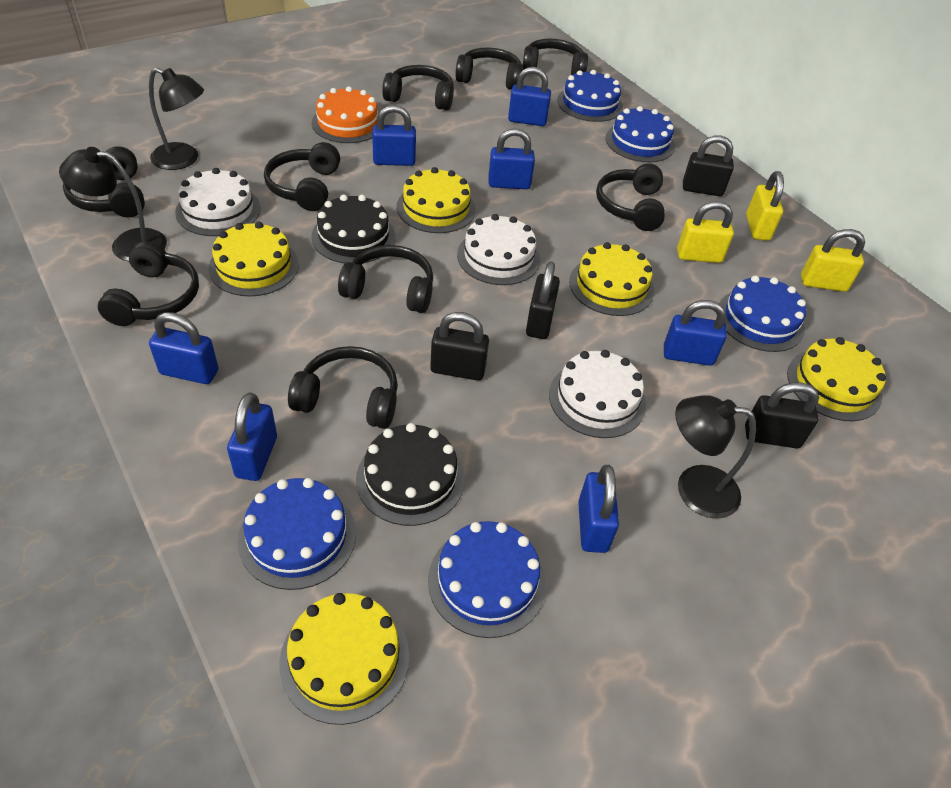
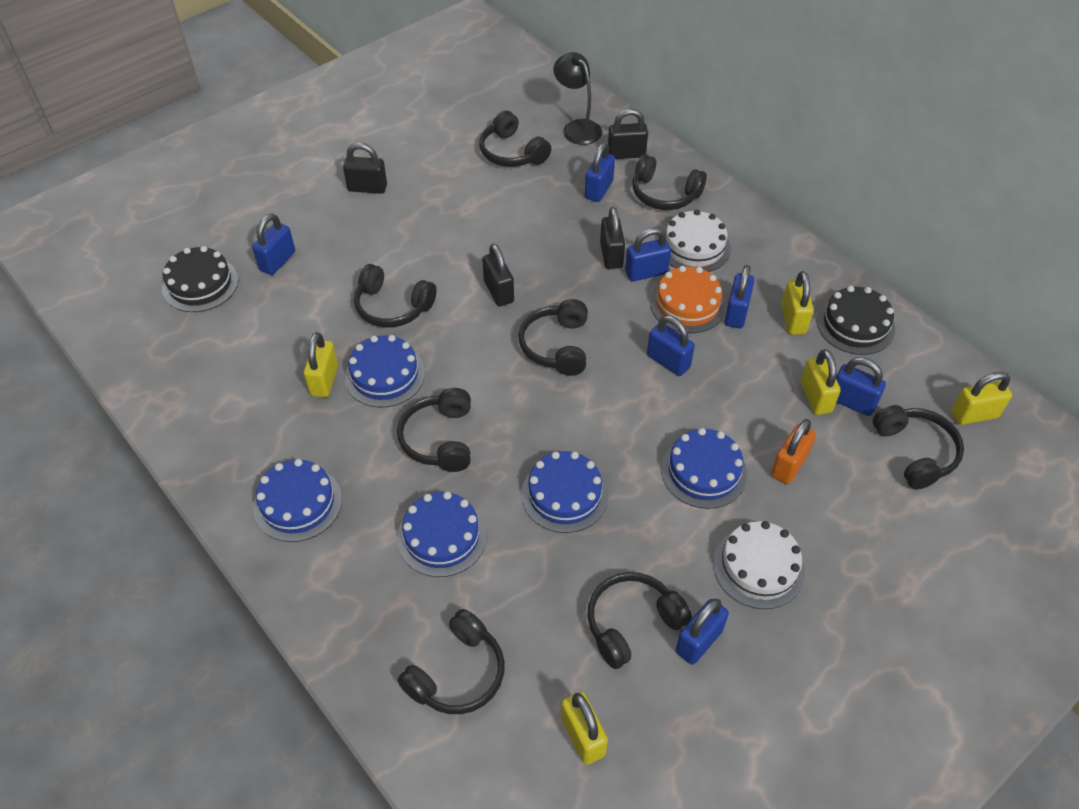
black headphones: [63,146,145,217] [98,241,199,326] [264,142,340,211] [288,346,398,429] [338,245,433,313] [382,65,454,111] [455,47,523,90] [523,39,588,75] [596,163,665,231] = 9 -> [354,264,437,327] [397,388,471,472] [398,609,505,714] [479,111,551,167] [518,299,588,376] [587,572,692,669] [633,154,707,210] [873,405,964,489] = 8
black lamp: [59,147,167,261] [149,68,204,170] [675,395,756,519] = 3 -> [553,52,602,145] = 1
orange padlock: none = 0 -> [771,419,816,484] = 1
white cake: [175,168,261,236] [457,214,540,285] [549,350,646,438] = 3 -> [664,209,731,272] [713,521,805,609] = 2
yellow cake: [209,222,299,297] [279,593,409,725] [397,167,476,233] [569,242,654,316] [787,337,886,421] = 5 -> none = 0
yellow padlock: [677,201,734,263] [746,171,784,241] [801,229,865,292] = 3 -> [304,332,338,397] [561,692,608,765] [781,271,814,335] [801,349,841,415] [951,372,1012,425] = 5

